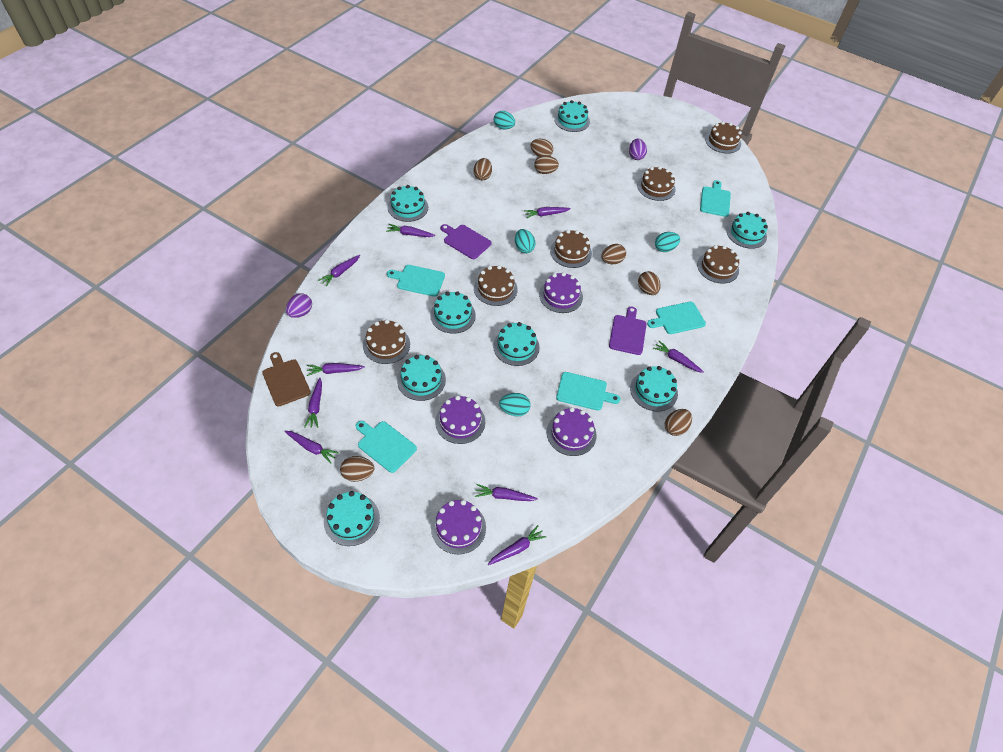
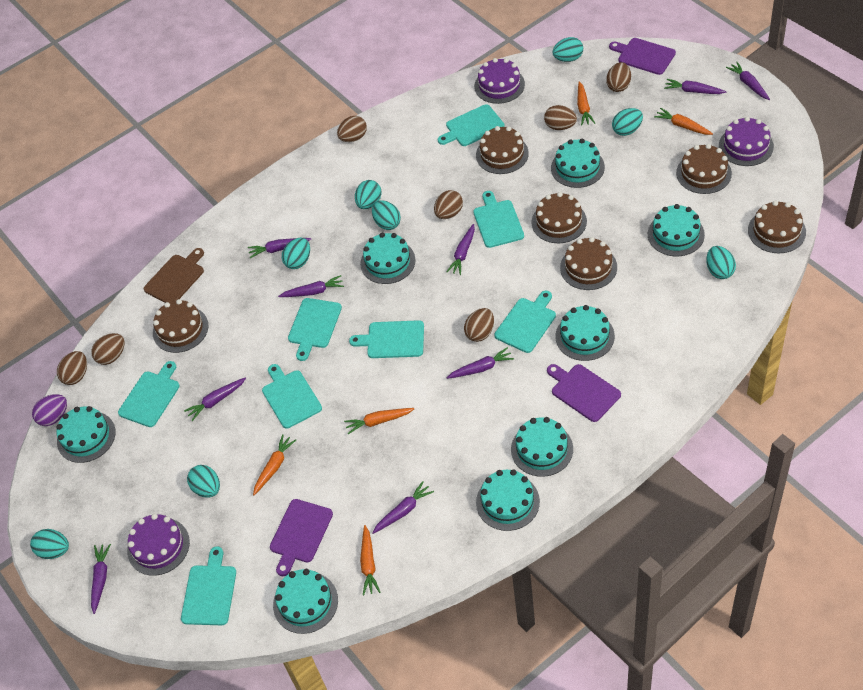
orange carrot: none = 0 -> [253,434,296,495] [344,408,414,434] [360,525,380,595] [577,81,595,126] [654,108,713,135] = 5
purple cake: [431,500,486,554] [435,395,485,444] [539,272,583,313] [547,407,597,456] = 4 -> [127,514,190,576] [474,58,525,104] [719,117,774,166] = 3
purple cutting board: [441,224,492,259] [609,307,647,355] = 2 -> [270,499,333,576] [547,364,621,422] [609,38,676,75] = 3
purple egg: [286,293,312,318] [629,139,647,160] = 2 -> [32,394,67,426] = 1
turquoise cutting board: [356,421,417,473] [387,265,445,297] [556,372,620,411] [647,302,706,334] [700,180,731,217] = 5 -> [118,361,180,427] [181,546,236,625] [262,364,322,429] [288,298,342,361] [349,320,424,358] [438,104,505,146] [473,191,524,248] [494,291,556,353] = 8
turquoise egg: [494,111,515,129] [499,393,530,416] [515,229,536,253] [655,232,680,252] = 4 -> [30,529,69,559] [187,465,220,498] [282,238,310,269] [355,180,382,209] [372,200,401,230] [552,37,583,62] [612,108,643,136] [706,246,736,279] = 8

